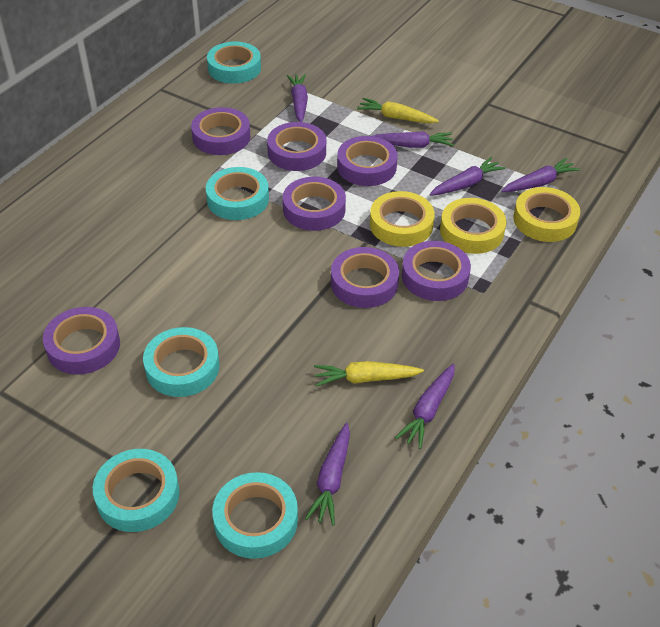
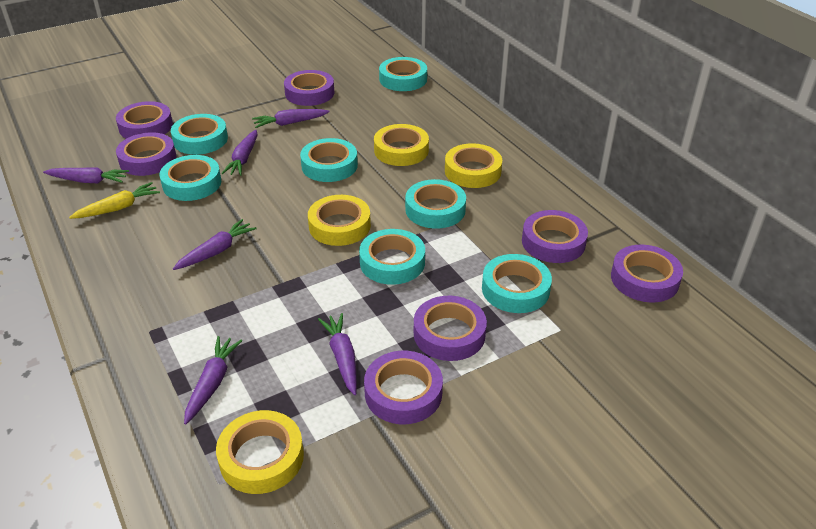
turquoise tape: [93,449,179,532] [143,327,219,397] [206,167,269,220] [207,42,261,84] [212,472,298,559] = 5 -> [160,155,221,201] [171,114,228,155] [300,138,358,182] [359,229,425,285] [379,57,427,91] [405,179,466,229] [482,254,552,313] = 7
yellow carrot: [314,361,424,387] [357,98,439,123] = 2 -> [69,182,160,219] = 1
yellow tape: [370,191,435,247] [440,198,507,254] [513,187,580,242] = 3 -> [216,410,304,494] [308,195,371,246] [374,124,429,166] [445,143,502,188] = 4

